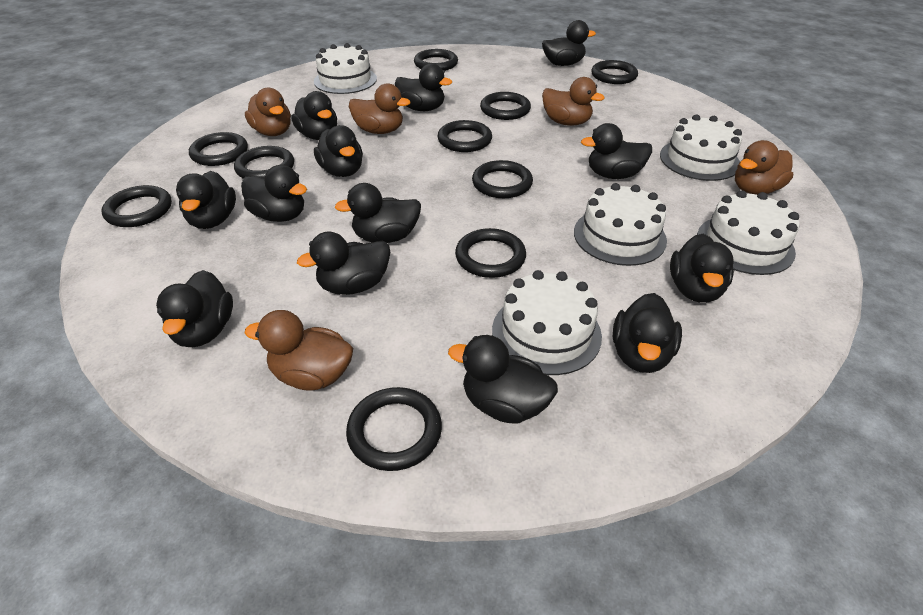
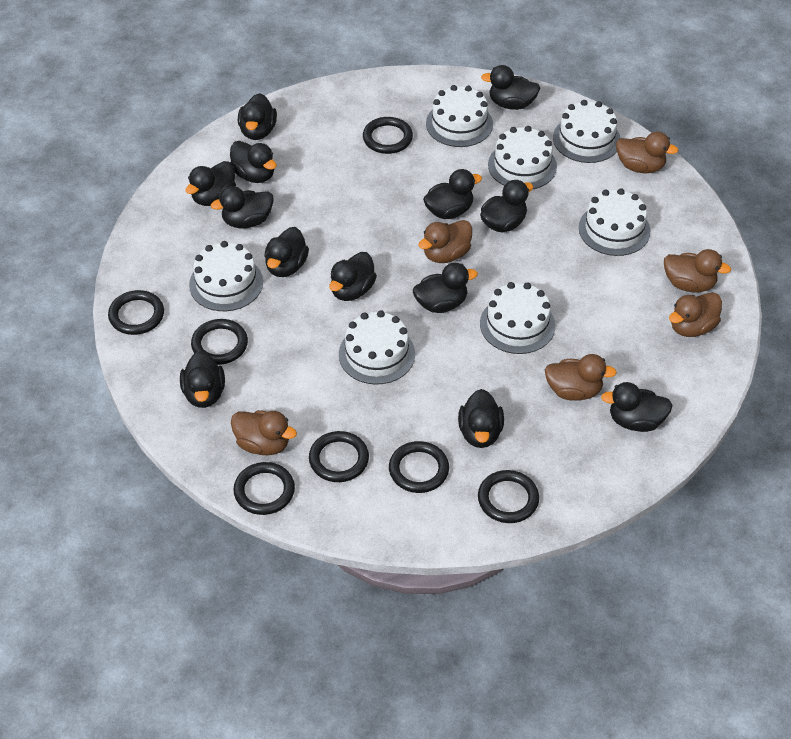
black ring: [102,185,172,227] [189,132,248,166] [234,146,294,179] [346,387,442,471] [414,49,458,71] [437,120,492,152] [455,228,526,278] [472,160,533,198] [480,92,531,120] [591,60,638,84] = 10 -> [108,290,164,335] [191,319,248,365] [233,462,295,515] [309,431,369,482] [363,117,413,154] [389,441,449,493] [478,470,539,523] = 7
brown duck: [245,88,291,136] [245,310,353,391] [349,83,411,134] [542,77,605,126] [735,140,793,195] = 5 -> [231,410,297,455] [419,220,472,263] [545,354,617,401] [616,132,678,173] [664,249,731,292] [669,292,722,337] = 6
white cake: [314,43,377,94] [492,270,602,375] [574,183,667,266] [660,114,742,181] [697,190,799,275] = 5 -> [189,241,263,311] [339,310,415,385] [426,85,493,147] [480,282,555,354] [488,126,557,189] [553,100,620,163] [579,188,650,256] = 7

